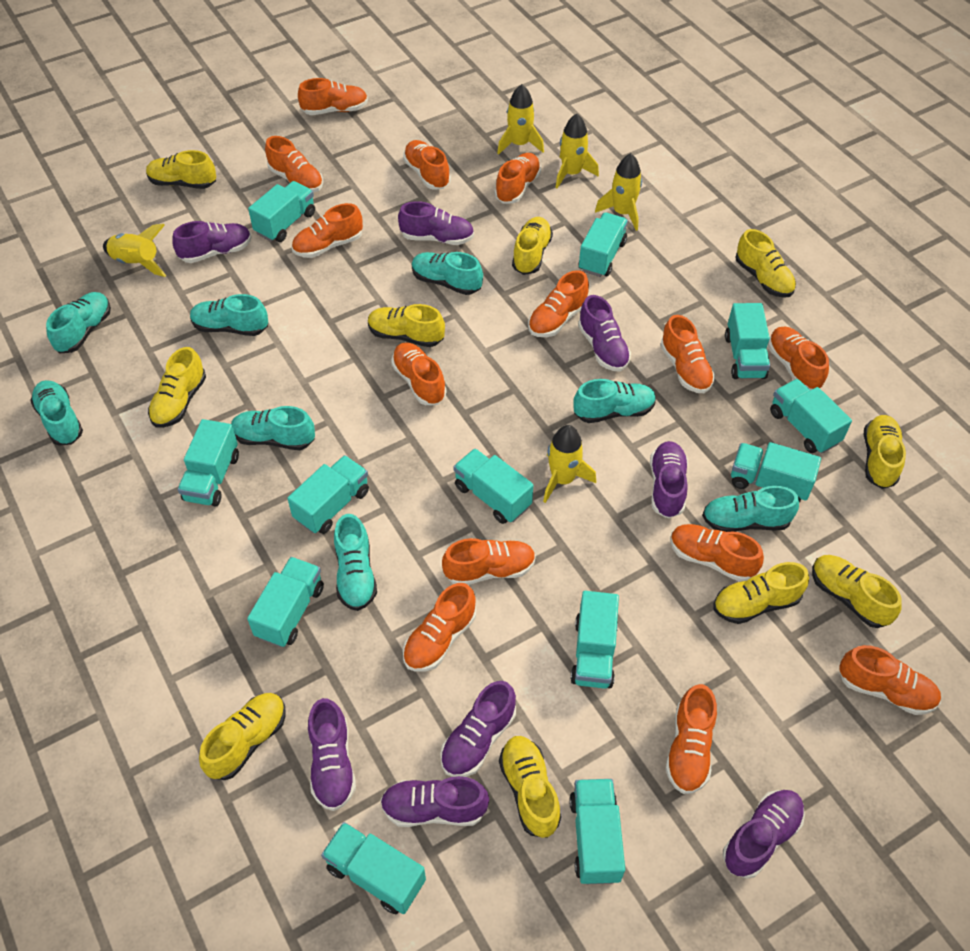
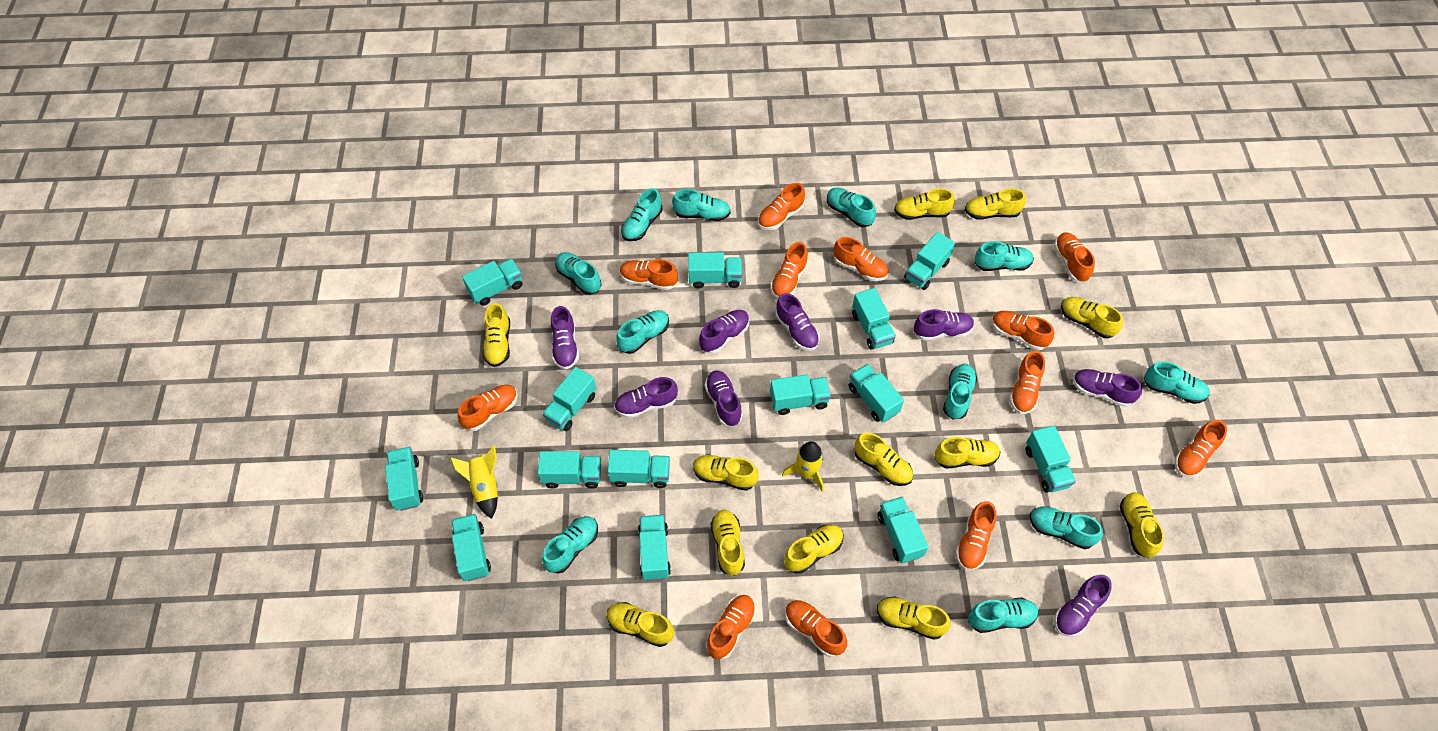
orange shoe: [265,136,323,193] [292,203,363,258] [298,78,368,115] [391,342,446,405] [403,140,451,190] [403,583,476,672] [442,538,536,585] [495,153,541,203] [528,270,589,337] [660,315,715,393] [665,684,717,794] [670,524,764,582] [768,327,829,390] [839,645,941,715] = 14 -> [458,385,518,431] [620,259,678,290] [706,595,756,659] [758,183,805,230] [770,242,808,299] [785,600,847,657] [834,237,888,281] [956,501,997,571] [992,311,1054,350] [1009,350,1045,414] [1054,233,1095,283] [1175,420,1227,478] = 12
turquoise shoe: [30,380,83,446] [46,292,111,353] [190,294,268,336] [231,406,315,450] [334,514,377,611] [412,252,483,295] [573,379,656,423] [702,486,799,532] = 8 -> [542,516,598,574] [555,252,601,295] [616,310,669,354] [621,188,663,241] [672,189,731,221] [827,188,876,227] [943,364,977,420] [968,597,1039,633] [974,241,1034,271] [1030,506,1103,549] [1144,361,1210,404] = 11
turquoise truck: [178,419,239,506] [247,557,324,647] [248,181,315,242] [287,455,369,534] [321,822,426,914] [454,449,533,524] [569,779,625,884] [570,591,619,689] [579,212,628,277] [725,303,770,379] [731,442,821,503] [770,379,852,454] = 12 -> [385,447,423,511] [451,514,491,581] [462,259,522,306] [538,451,601,489] [542,367,596,431] [608,450,670,488] [638,515,671,581] [688,252,742,289] [770,375,831,415] [848,364,904,422] [852,288,896,350] [878,497,928,563] [904,232,955,290] [1026,426,1076,493] = 14
yellow rocket: [103,224,166,277] [497,84,544,155] [543,425,596,503] [555,114,599,188] [595,153,642,231] = 5 -> [450,445,498,519] [782,441,824,492] = 2
yellow shoe: [146,150,216,189] [148,347,206,428] [199,693,286,780] [368,304,445,347] [499,736,561,838] [512,217,553,275] [714,562,809,624] [736,229,796,298] [812,555,902,628] [864,415,906,489] = 10 -> [482,303,510,367] [607,602,674,647] [693,455,759,491] [710,510,745,576] [784,525,844,574] [855,433,913,486] [877,596,951,640] [894,188,955,220] [935,437,1000,469] [965,188,1026,220] [1061,297,1123,338] [1120,492,1164,558] = 12

